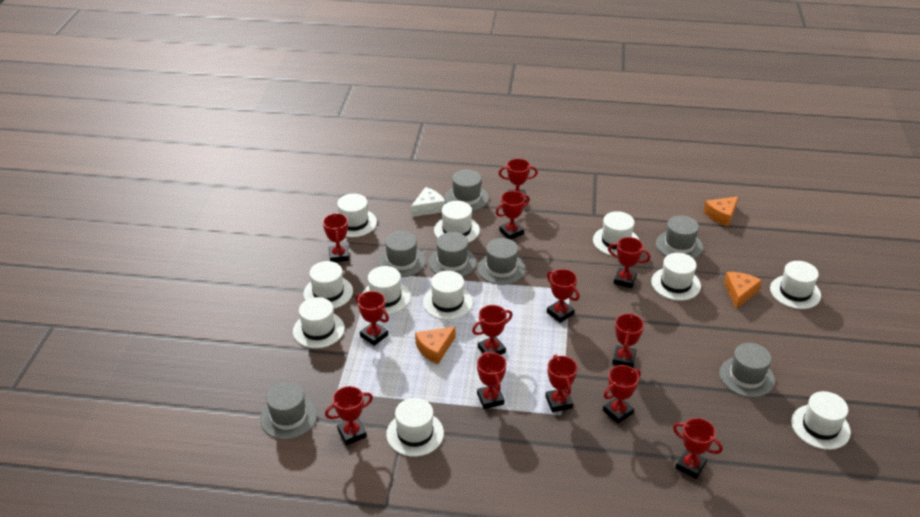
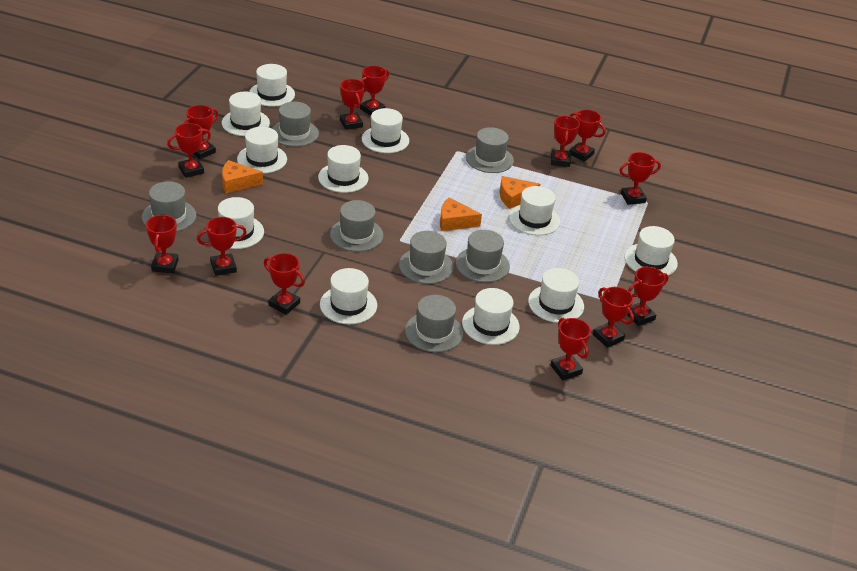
white cheese: [411,187,445,217] = 1 -> none = 0

